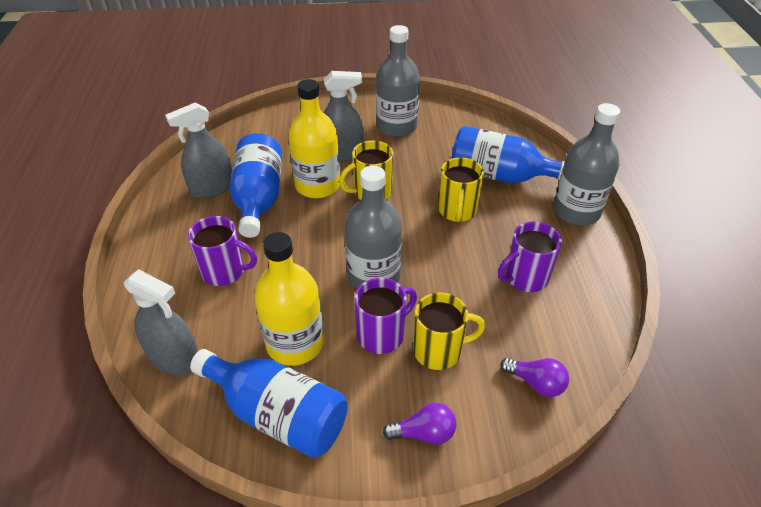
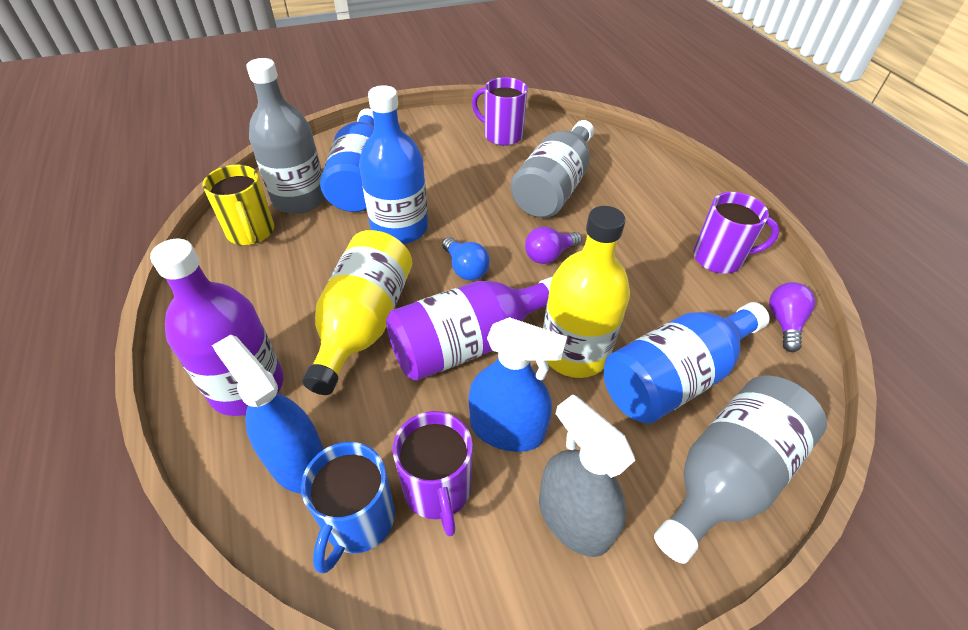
blue light bulb: none = 0 -> [442,237,490,280] = 1
blue mug: none = 0 -> [301,442,395,574] = 1
blue spray bottle: none = 0 -> [212,335,324,493] [469,317,567,452] = 2
grey spray bottle: [123,269,198,375] [165,103,232,198] [324,71,364,162] = 3 -> [539,394,635,557] = 1
purple bottle: none = 0 -> [150,239,284,416] [386,277,552,381] = 2
yellow mug: [339,141,393,200] [413,292,485,370] [438,157,484,222] = 3 -> [202,165,274,245] = 1

